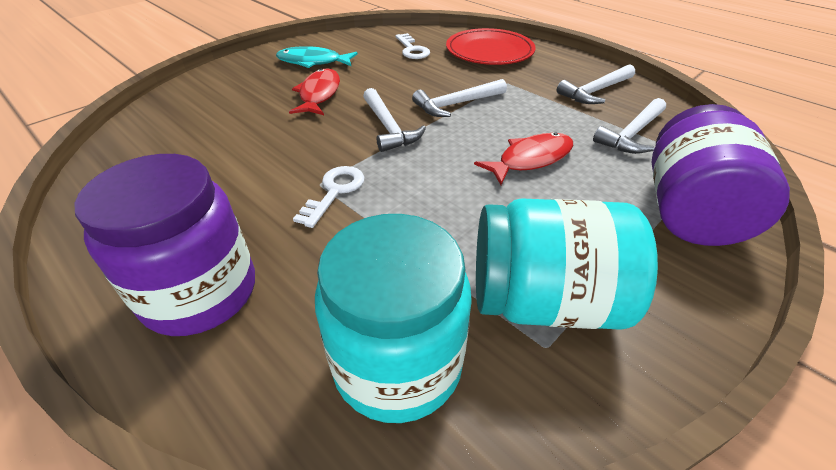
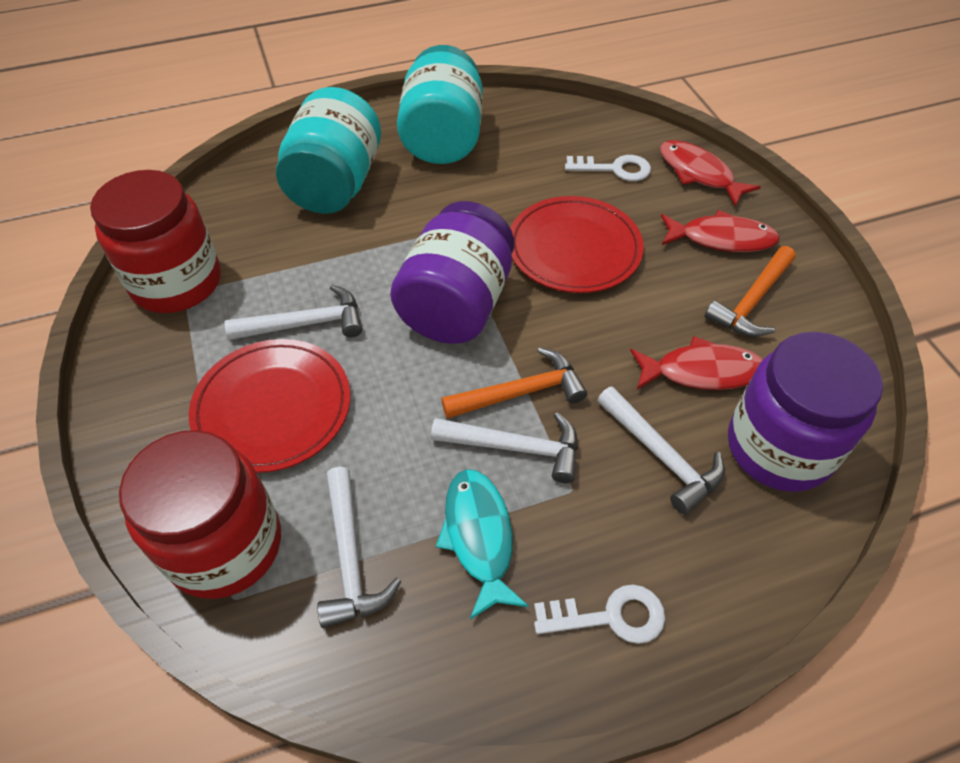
orange hammer: none = 0 -> [441,347,587,419] [705,246,796,337] = 2
red fish: [289,68,340,115] [474,132,573,185] = 2 -> [630,336,763,390] [660,140,761,207] [661,210,780,252] = 3
red jar: none = 0 -> [90,170,221,313] [119,430,281,599] = 2
red plate: [446,28,536,65] = 1 -> [189,339,350,473] [510,196,644,293] = 2

